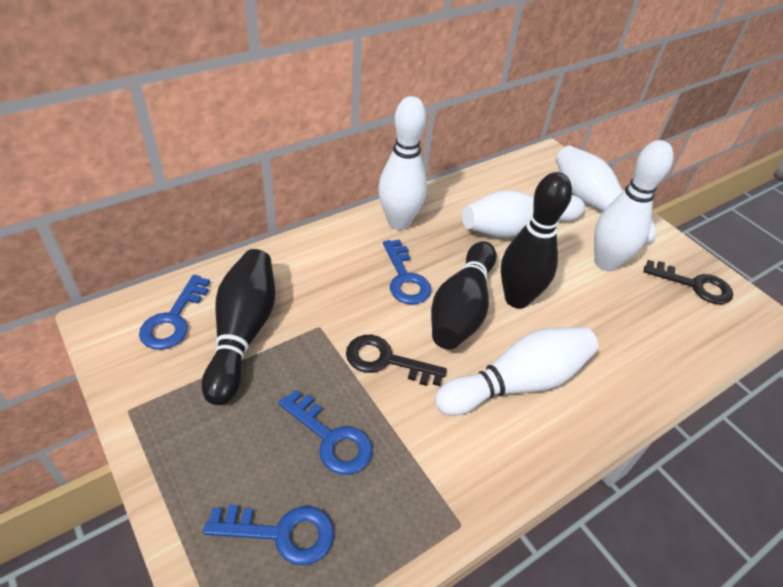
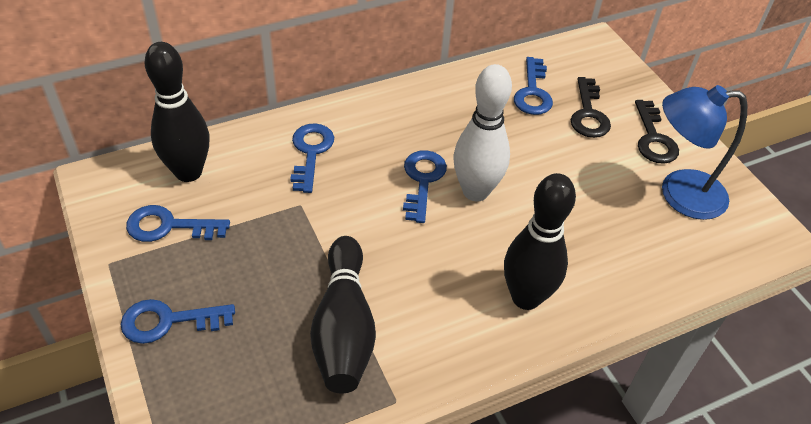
blue key: [139,275,210,350] [203,505,334,565] [278,389,373,475] [383,239,431,304] = 4 -> [121,299,235,344] [126,205,230,242] [290,123,334,193] [403,150,447,223] [514,57,553,115] = 5
blue lamp: none = 0 -> [662,85,747,220] = 1
white bowling pin: [378,96,427,230] [435,326,598,416] [462,190,585,237] [555,146,657,244] [594,140,674,271] = 5 -> [454,64,512,202] = 1

